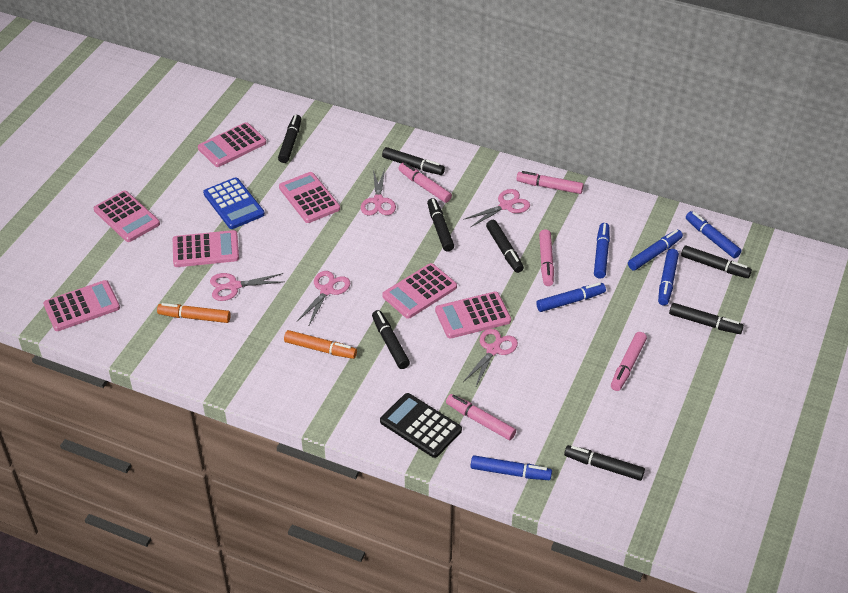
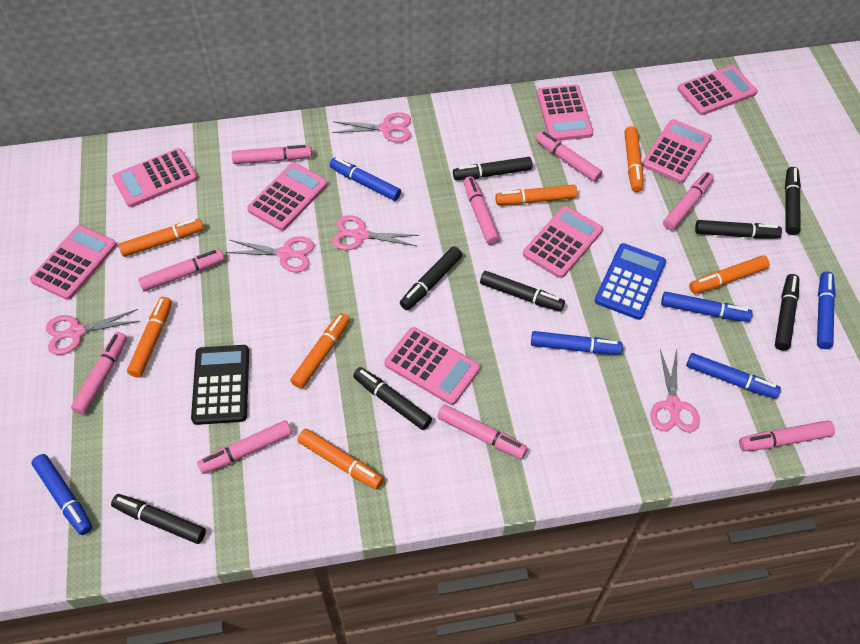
orange marker: [157,303,231,323] [284,330,357,359] = 2 -> [118,219,204,257] [127,297,172,378] [290,313,350,389] [297,429,384,489] [495,185,577,205] [624,126,643,192] [689,255,770,294] = 7
pink calculator: [43,280,120,331] [94,190,160,242] [173,230,239,267] [198,122,266,167] [279,172,340,223] [382,263,457,319] [435,292,511,339] = 7 -> [30,225,117,300] [112,148,198,207] [247,163,328,231] [384,327,480,405] [523,206,603,278] [537,84,593,141] [642,119,712,183] [678,65,757,115] = 8
pink marker: [398,163,452,203] [446,394,516,440] [516,171,584,194] [539,229,554,286] [611,332,647,391] = 5 -> [71,332,127,415] [138,249,224,291] [197,420,292,474] [232,145,312,164] [437,404,527,459] [464,176,500,245] [535,131,602,182] [663,172,714,230] [739,420,835,451] = 9

